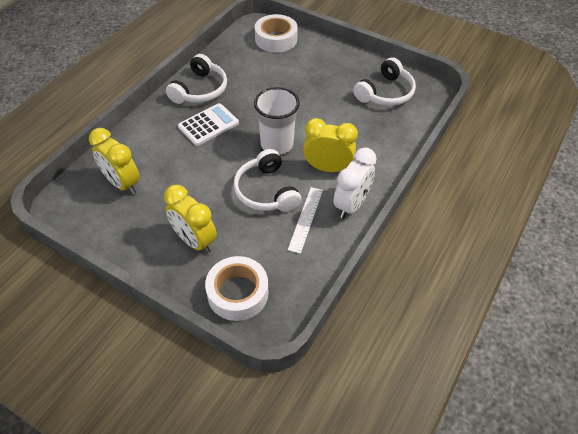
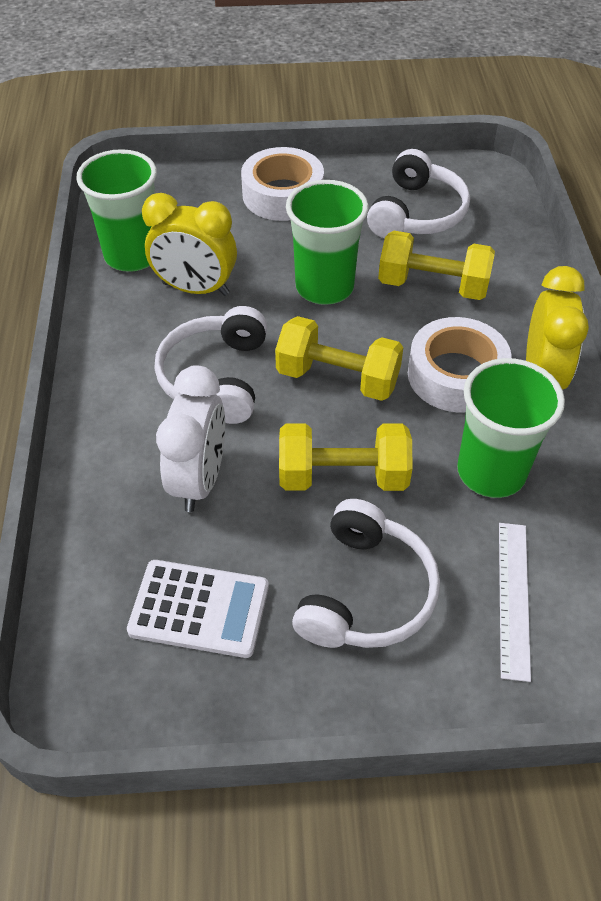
green cup: none = 0 -> [76,149,157,272] [286,180,369,305] [457,358,565,498] = 3
white cup: [254,87,300,155] = 1 -> none = 0
yellow clock: [89,128,140,195] [164,185,217,254] [303,118,358,172] = 3 -> [142,193,237,296] [526,266,589,390] = 2
yellow dumbbell: none = 0 -> [275,316,403,401] [279,423,413,491] [378,231,495,300] = 3

